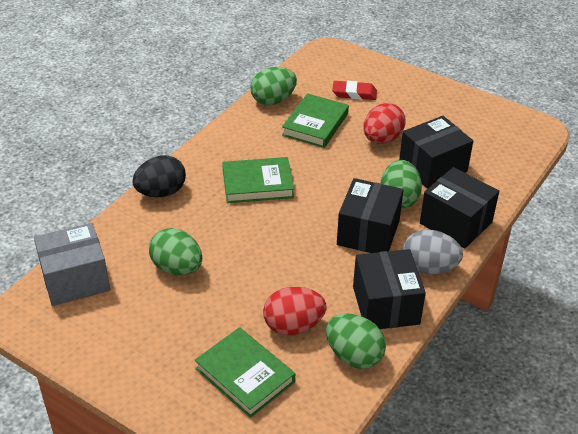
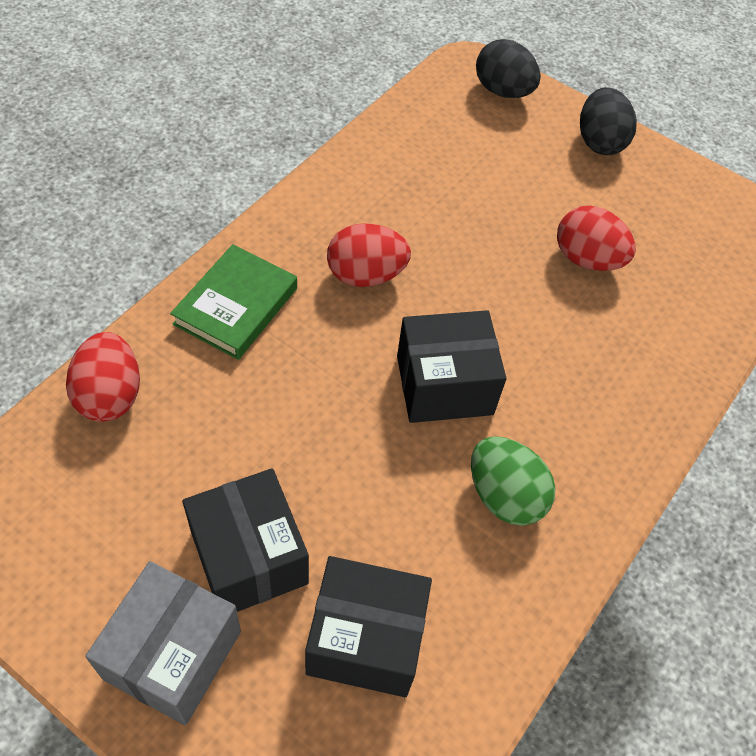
black box: [337,178,404,253] [353,249,426,329] [399,116,473,189] [420,167,499,248] = 4 -> [182,468,309,612] [305,556,432,697] [397,310,506,423] = 3
black egg: [132,155,186,197] = 1 -> [476,39,541,98] [580,87,637,155] = 2
green book: [195,327,295,418] [222,157,294,203] [282,93,349,148] = 3 -> [170,244,297,360] = 1
green egg: [149,228,202,275] [251,67,297,105] [326,313,386,369] [381,160,422,209] = 4 -> [471,436,556,526] = 1
grey egg: [403,230,463,274] = 1 -> none = 0
red egg: [263,287,326,335] [363,103,406,144] = 2 -> [66,332,140,422] [327,223,411,287] [557,206,636,271] = 3
red eraser: [332,81,377,100] = 1 -> none = 0

